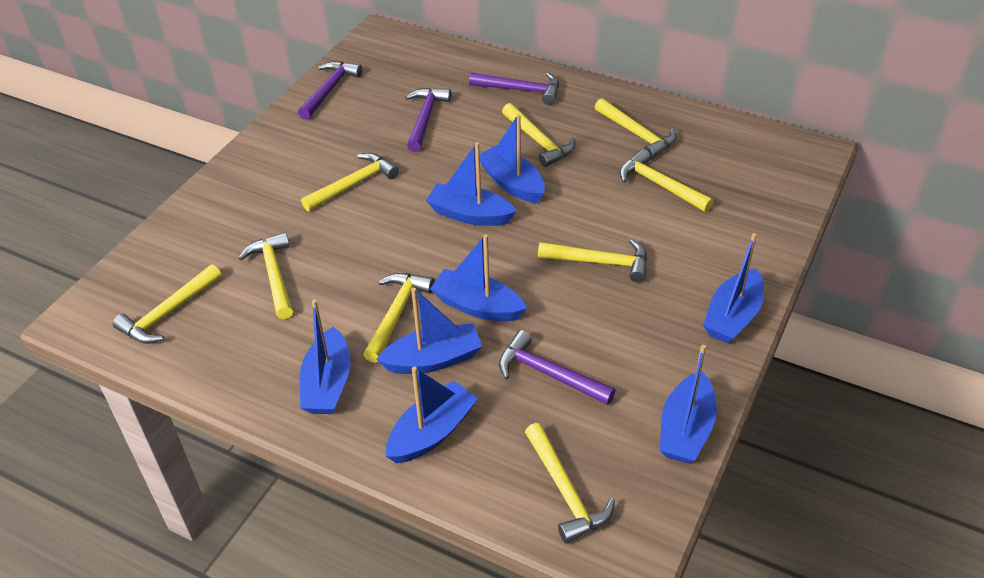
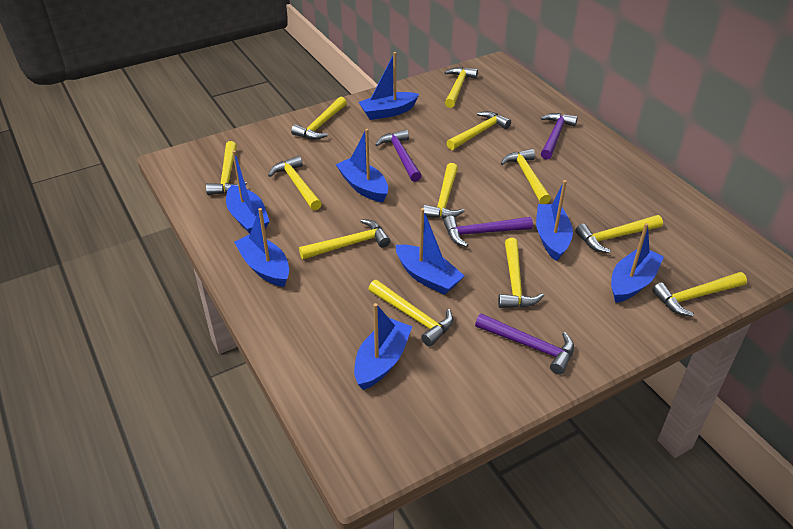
yellow hammer: [113,264,221,344] [239,232,293,319] [301,153,399,211] [363,273,434,363] [502,103,575,167] [525,423,615,543] [538,239,647,283] [595,98,676,159] [620,149,714,212] = 9 -> [206,141,247,195] [268,156,322,210] [291,97,347,140] [299,219,390,259] [368,280,453,347] [423,163,464,219] [444,67,478,108] [447,111,511,150] [498,238,544,308] [501,149,551,204] [575,215,663,253] [652,272,747,317] = 12

